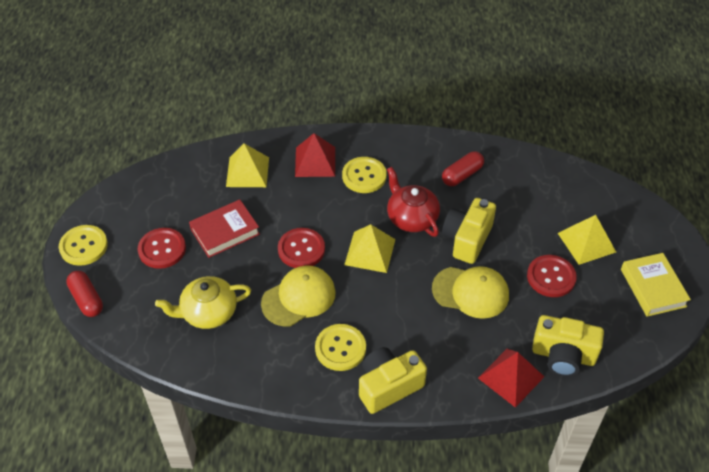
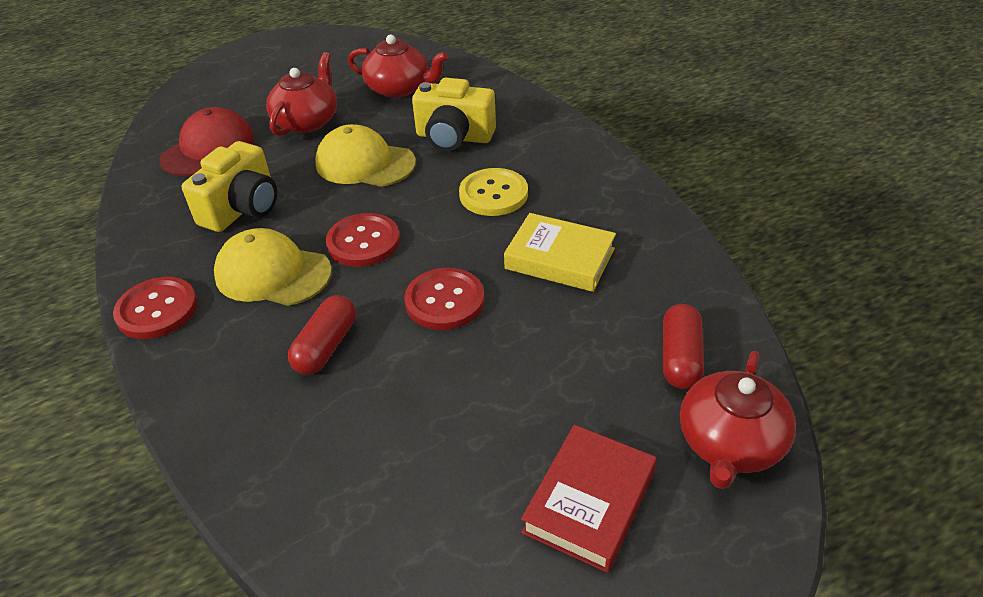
red cap: none = 0 -> [159,107,254,176] = 1
red pyramid: [295,133,335,177] [478,349,544,408] = 2 -> none = 0
red teapot: [387,167,440,237] = 1 -> [266,52,337,136] [348,35,448,98] [680,351,796,489] = 3
yellow button: [59,225,108,266] [315,324,366,371] [342,157,387,193] = 3 -> [459,168,528,216] = 1
yellow camera: [359,347,427,414] [442,198,496,264] [532,315,604,376] = 3 -> [182,141,277,232] [412,78,496,151] = 2
yellow pyramid: [226,144,269,187] [344,224,396,273] [558,215,616,265] = 3 -> none = 0
yellow teapot: [155,276,251,329] = 1 -> none = 0

